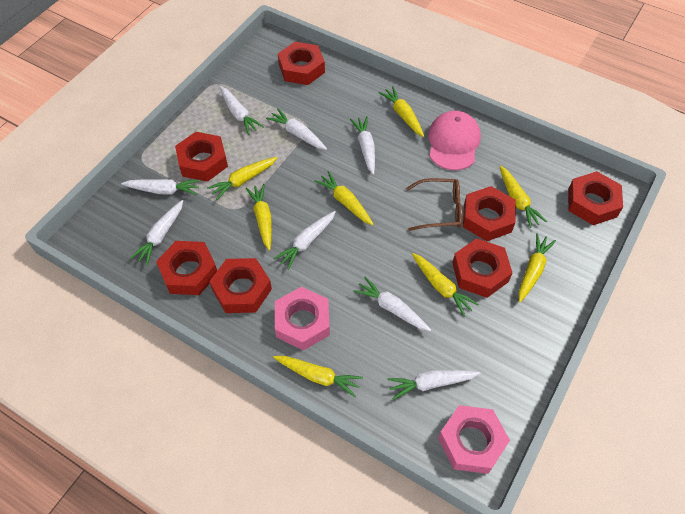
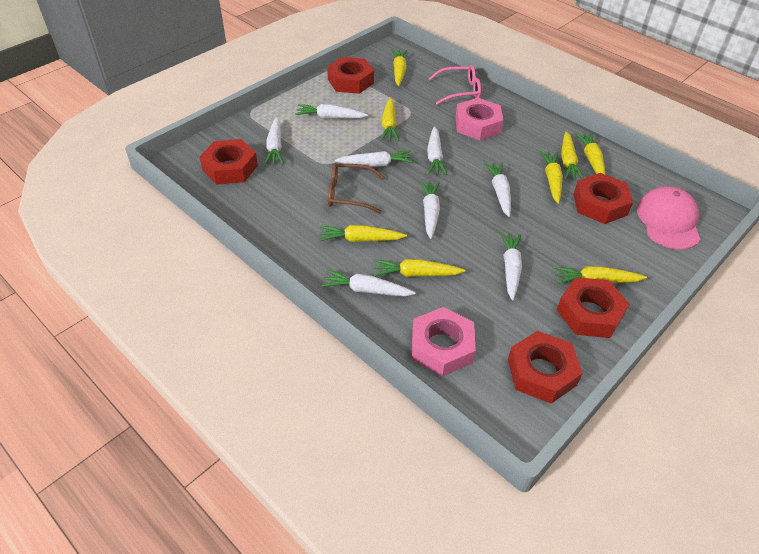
pink glasses: none = 0 -> [428,65,481,105] = 1
red nut: [156,241,217,295] [175,132,228,182] [209,258,272,313] [278,42,325,85] [452,238,512,298] [463,186,516,241] [568,171,623,225] = 7 -> [200,139,258,185] [327,57,374,94] [508,331,583,404] [557,277,629,338] [574,173,633,224] = 5

